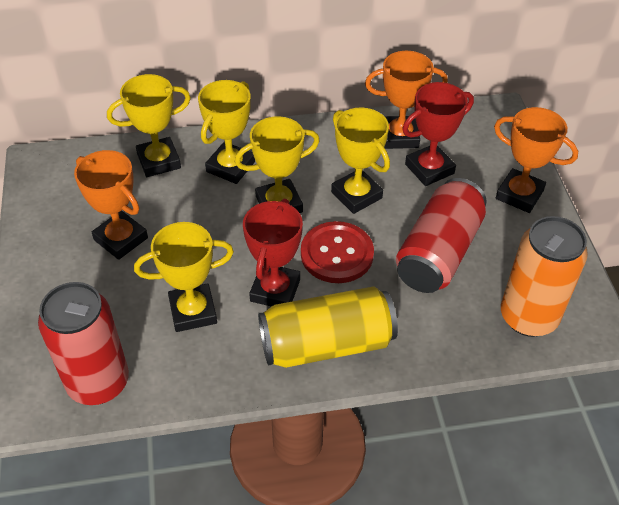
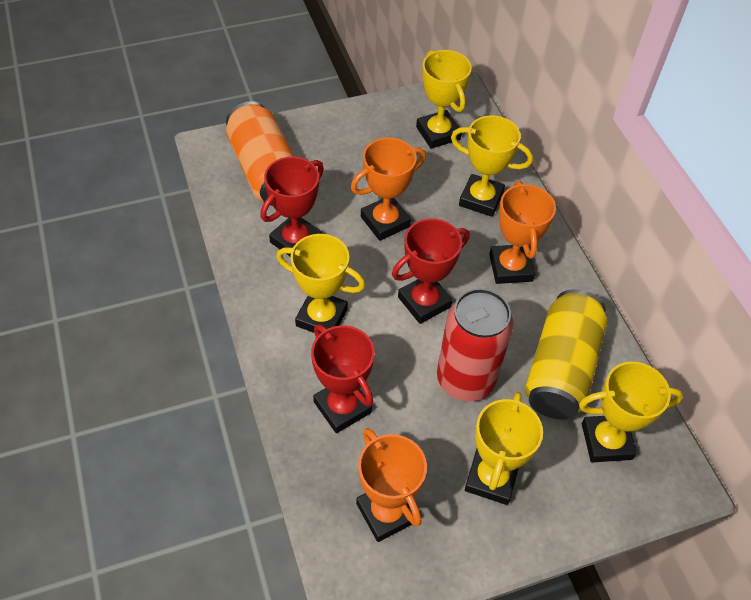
red button: [301,221,374,283] = 1 -> none = 0
red can: [38,282,129,405] [396,178,487,293] = 2 -> [437,288,513,401] = 1
red trophy: [243,199,303,307] [402,82,474,186] = 2 -> [260,156,324,257] [311,324,375,433] [392,219,470,324] = 3

